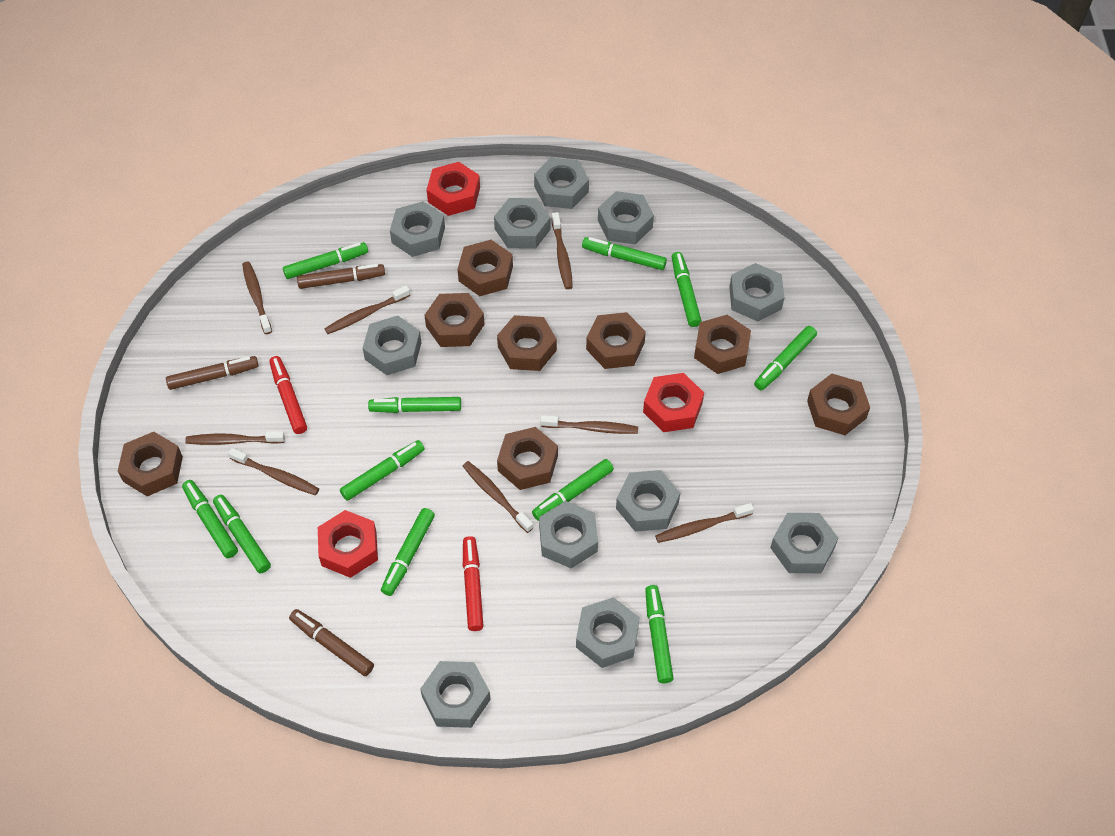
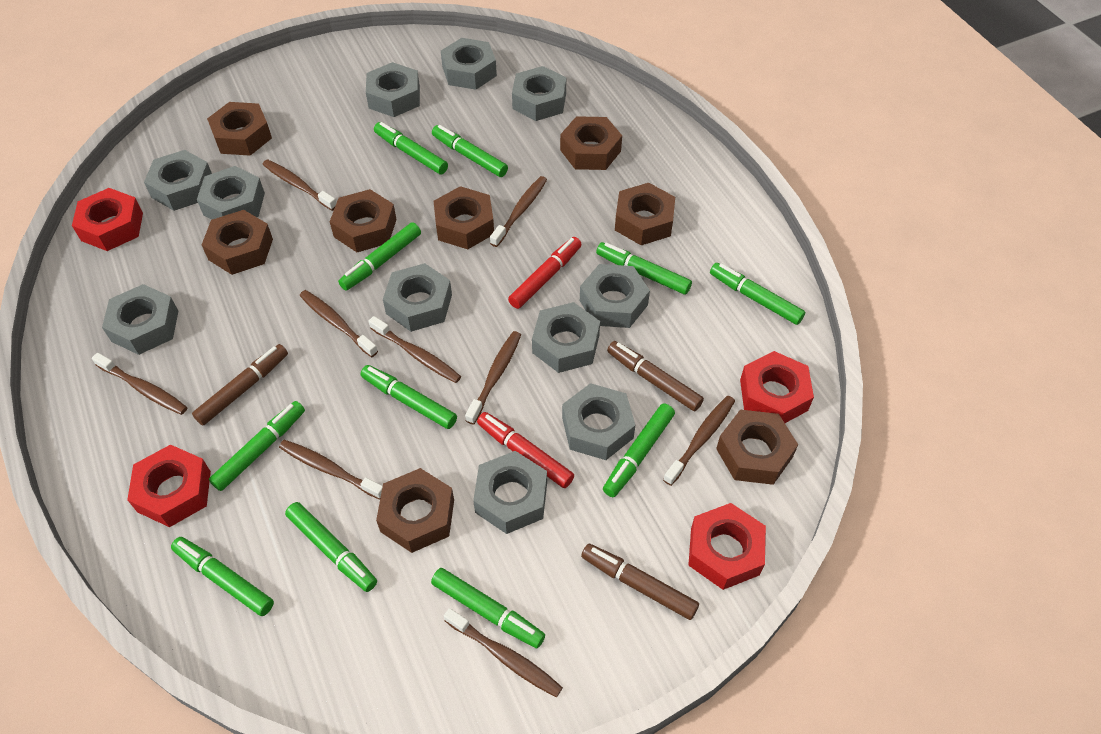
brown toothbrush: [185,431,285,445] [228,448,319,495] [242,261,272,334] [324,285,410,334] [463,461,533,533] [540,415,638,434] [551,212,573,289] [655,503,754,543] = 8 -> [92,353,187,415] [262,159,336,211] [279,440,383,500] [300,290,378,357] [369,316,461,383] [444,608,563,697] [465,331,521,425] [490,176,547,247] [663,396,735,486] = 9
red nut: [318,510,378,578] [426,162,480,216] [643,373,704,432] = 3 -> [72,188,143,251] [127,444,211,527] [688,503,766,590] [740,351,814,423] = 4

